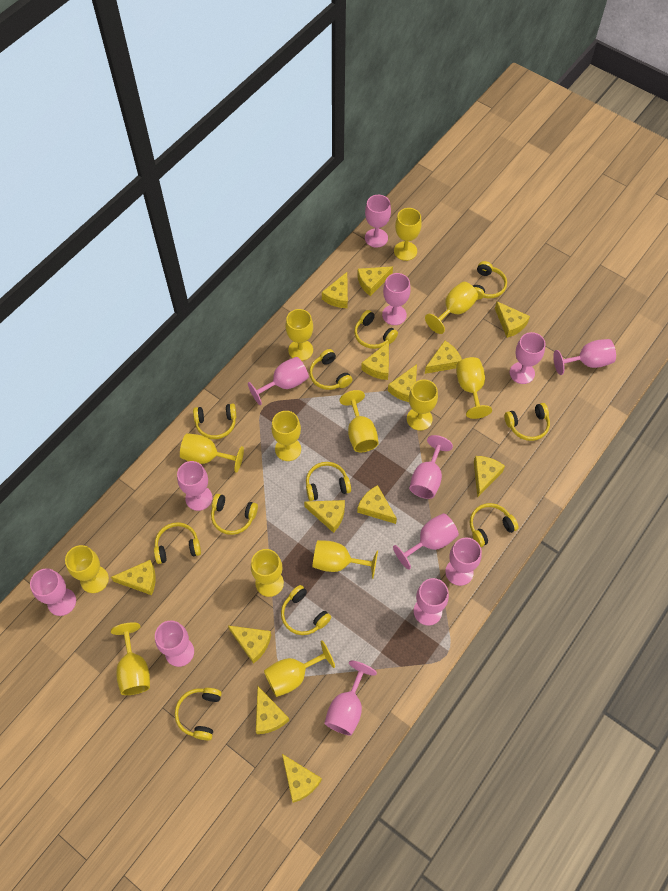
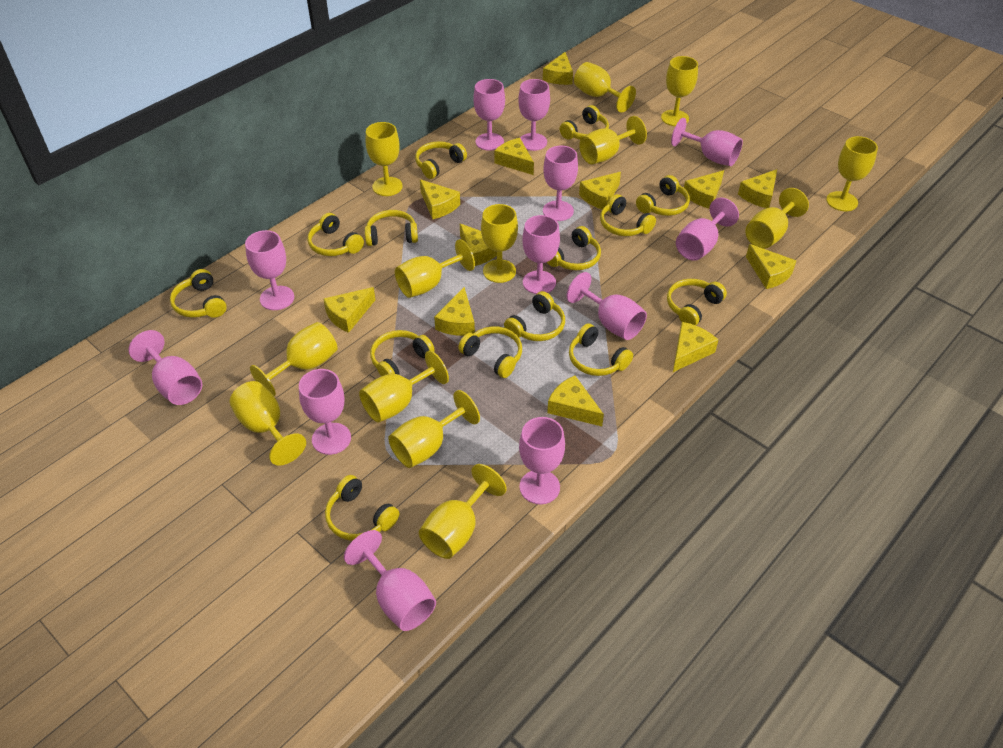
pink goblet: [30,568,76,616] [155,620,194,667] [177,461,212,511] [248,357,309,405] [324,661,377,736] [365,195,391,248] [382,273,411,325] [393,513,459,570] [409,435,453,499] [414,578,449,626] [445,538,482,586] [510,332,546,384] [553,339,616,375] = 13 -> [129,330,202,405] [245,230,294,310] [299,369,351,455] [344,530,436,631] [473,79,505,151] [518,79,550,151] [519,417,565,504] [522,215,560,294] [543,146,578,221] [566,272,647,340] [671,118,743,166] [676,198,739,261] = 12
yellow cheese: [111,560,156,595] [228,625,271,664] [256,686,289,734] [282,754,322,803] [304,500,345,533] [322,272,348,308] [357,266,393,296] [357,485,397,524] [361,342,389,380] [388,364,417,402] [425,341,462,374] [474,456,505,498] [495,301,530,338] = 13 -> [323,287,376,333] [420,179,460,219] [434,287,475,336] [460,223,497,266] [494,138,534,175] [543,52,573,85] [547,376,604,426] [579,172,621,210] [673,322,718,372] [684,170,724,209] [738,169,777,208] [746,244,796,289] = 12
yellow headphones: [154,522,201,564] [175,688,222,740] [193,403,236,439] [211,494,258,535] [281,585,331,635] [306,462,351,501] [309,349,352,390] [354,310,398,349] [470,503,518,547] [473,261,507,299] [505,403,550,441] = 11 -> [170,269,227,318] [308,213,364,256] [325,475,399,541] [365,210,418,246] [370,330,435,376] [415,141,467,179] [458,326,522,378] [504,291,565,341] [547,226,601,270] [560,105,609,140] [569,323,633,376] [600,194,656,236] [636,175,690,216] [667,279,727,325] = 14

